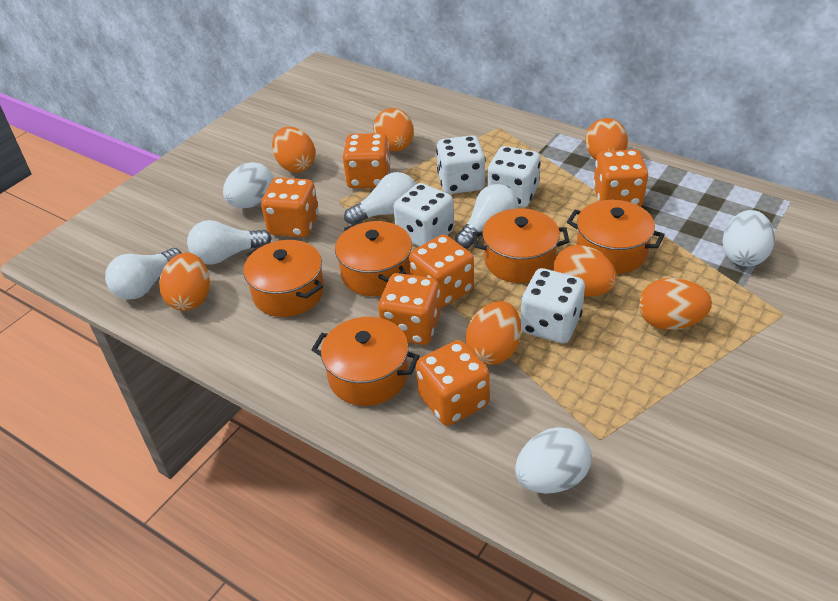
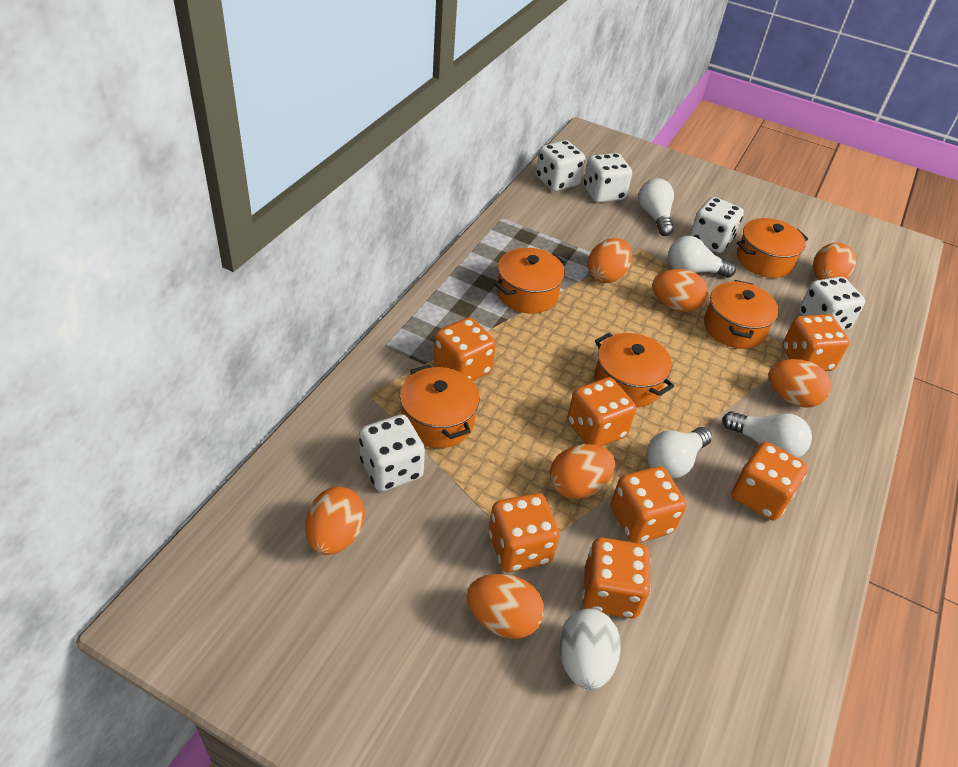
orange dice: [261,177,319,237] [343,133,391,188] [378,273,440,345] [409,234,474,308] [416,340,490,426] [593,150,648,206] = 6 -> [434,317,496,381] [489,493,560,572] [567,377,636,447] [582,537,651,618] [611,466,686,543] [732,442,808,521] [782,314,850,371] = 7
white dice: [394,183,454,247] [436,135,485,194] [488,146,541,207] [520,268,585,343] = 4 -> [359,414,425,492] [536,140,585,192] [583,153,632,203] [690,197,744,253] [799,276,865,331] = 5
white egg: [223,162,274,208] [515,427,591,494] [722,210,775,266] = 3 -> [559,609,621,690] = 1

